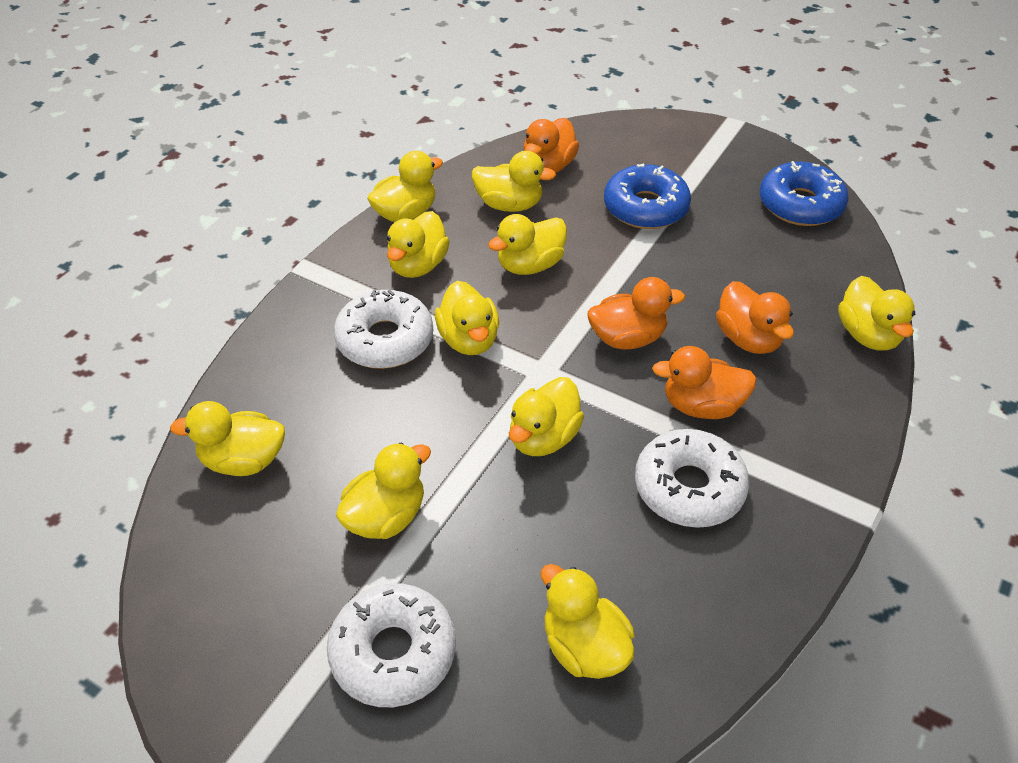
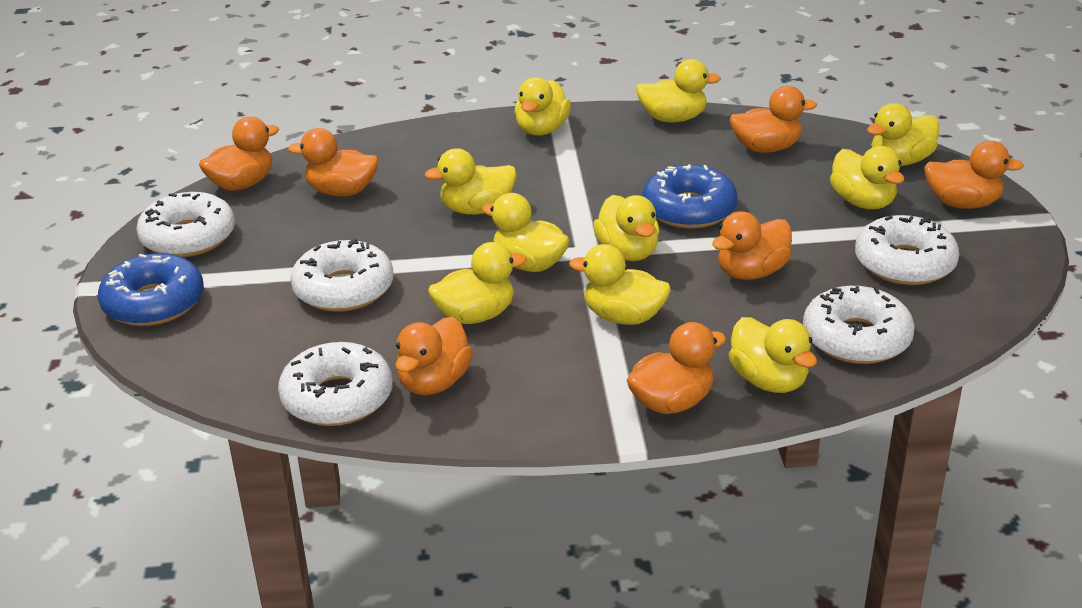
orange duck: [523,118,579,173] [588,277,685,350] [652,346,757,419] [716,281,794,354] = 4 -> [199,117,279,191] [288,128,378,196] [395,317,473,395] [627,322,726,414] [712,211,792,280] [730,86,817,153] [924,141,1024,209] = 7
white donut: [327,583,456,707] [334,289,433,369] [635,429,749,528] = 3 -> [136,192,235,257] [278,342,393,426] [290,239,394,312] [803,286,915,364] [855,215,959,285] = 5

